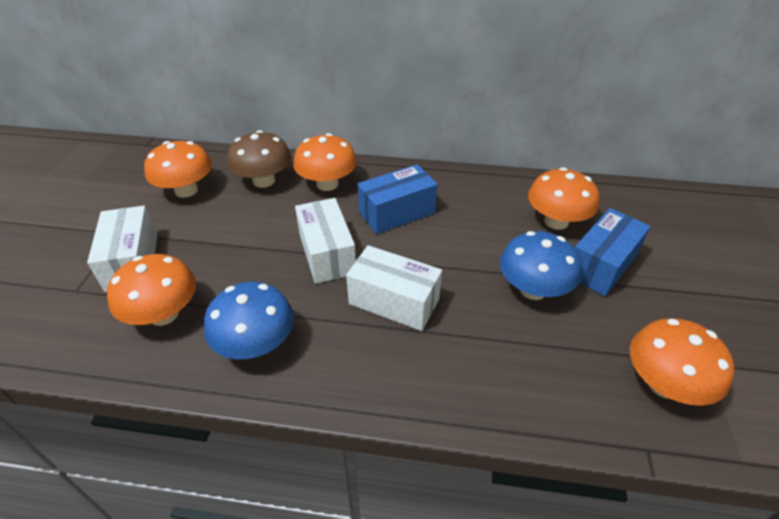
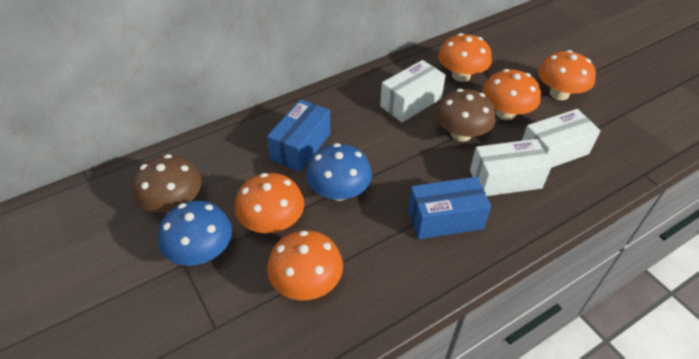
brown mushroom: [227,130,291,188] = 1 -> [132,154,202,213] [435,89,495,142] = 2

